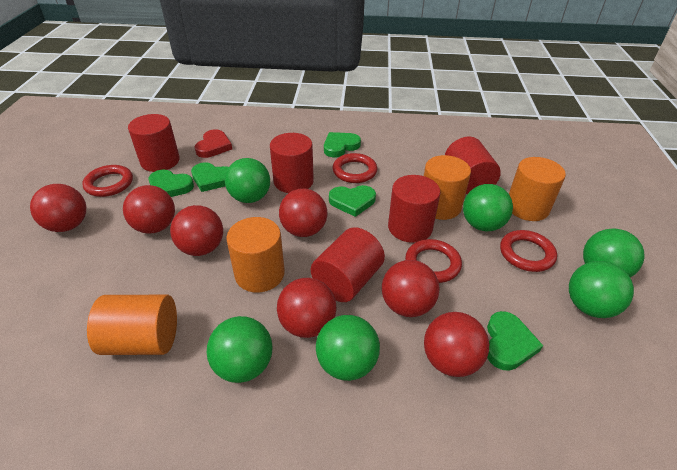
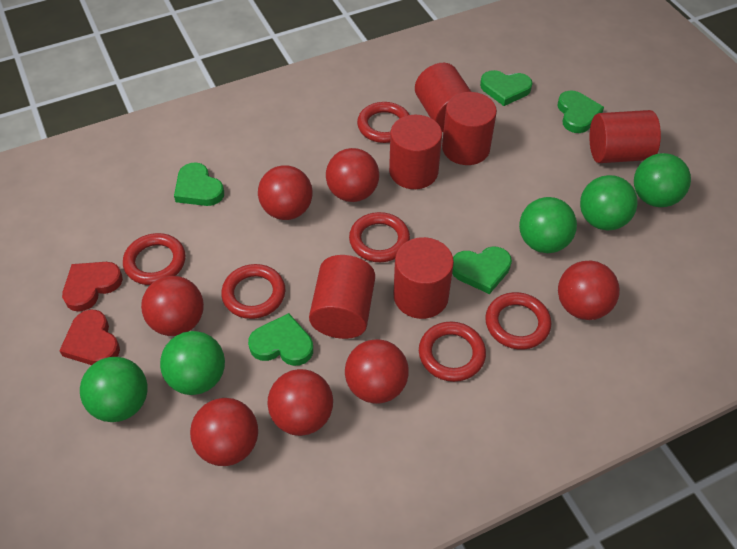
green ball: [207,316,273,383] [225,158,270,203] [316,315,380,381] [463,184,513,231] [569,261,634,318] [583,229,645,278] = 6 -> [80,357,148,422] [160,331,225,395] [519,197,577,253] [580,175,638,231] [634,153,691,207] = 5
orange cylinder: [87,295,177,355] [226,217,285,293] [424,155,471,220] [509,157,566,221] = 4 -> none = 0
red cylinder: [128,114,180,172] [270,133,314,193] [311,227,385,302] [388,175,440,243] [445,136,501,194] = 5 -> [309,255,375,339] [389,115,442,189] [394,237,454,319] [415,63,471,132] [442,92,497,165] [589,110,661,163] = 6
red heart: [195,129,232,158] = 1 -> [59,310,120,365] [62,262,123,312] = 2
red ring: [82,165,133,197] [332,153,377,183] [405,239,462,283] [500,230,557,272] = 4 -> [123,233,185,285] [221,264,285,319] [349,212,410,262] [357,102,409,143] [419,322,486,382] [485,292,551,350] = 6

